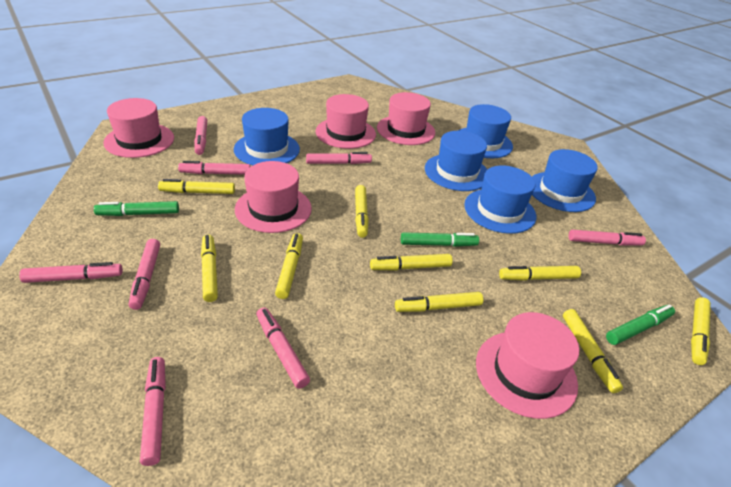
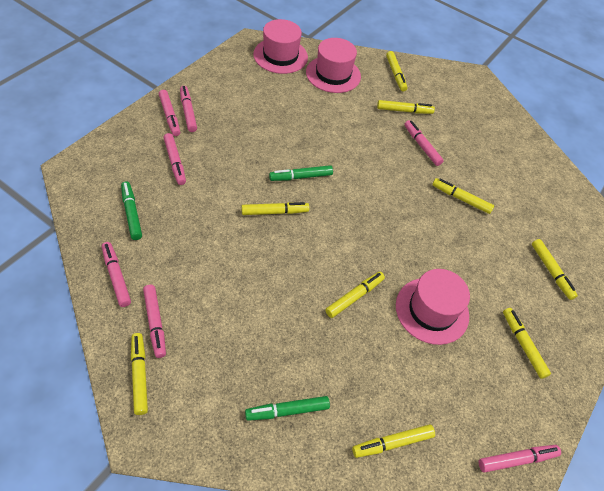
blue hat: [234,108,300,165] [425,131,488,191] [458,104,513,158] [464,165,536,234] [532,149,598,212] = 5 -> none = 0
pink hat: [103,98,174,158] [235,161,312,233] [316,94,376,149] [377,92,435,145] [476,312,579,419] = 5 -> [253,19,308,74] [306,38,361,93] [396,269,470,345] = 3
pink marker: [19,262,123,283] [129,239,160,310] [140,357,166,466] [178,161,251,175] [194,116,207,155] [256,307,310,389] [306,152,372,164] [569,230,646,245] = 8 -> [102,242,131,307] [143,285,166,358] [159,90,180,136] [164,133,186,185] [180,86,197,132] [404,120,444,166] [478,445,561,473] = 7

